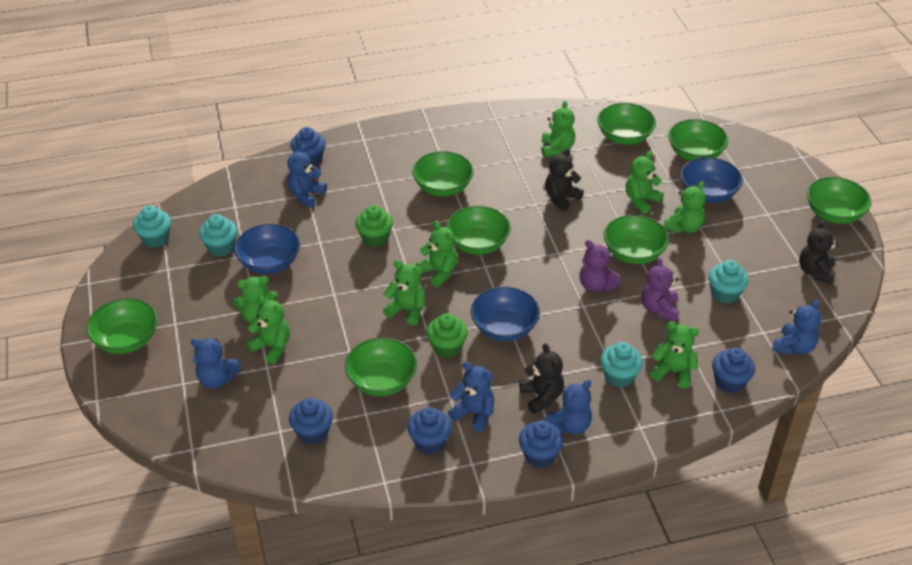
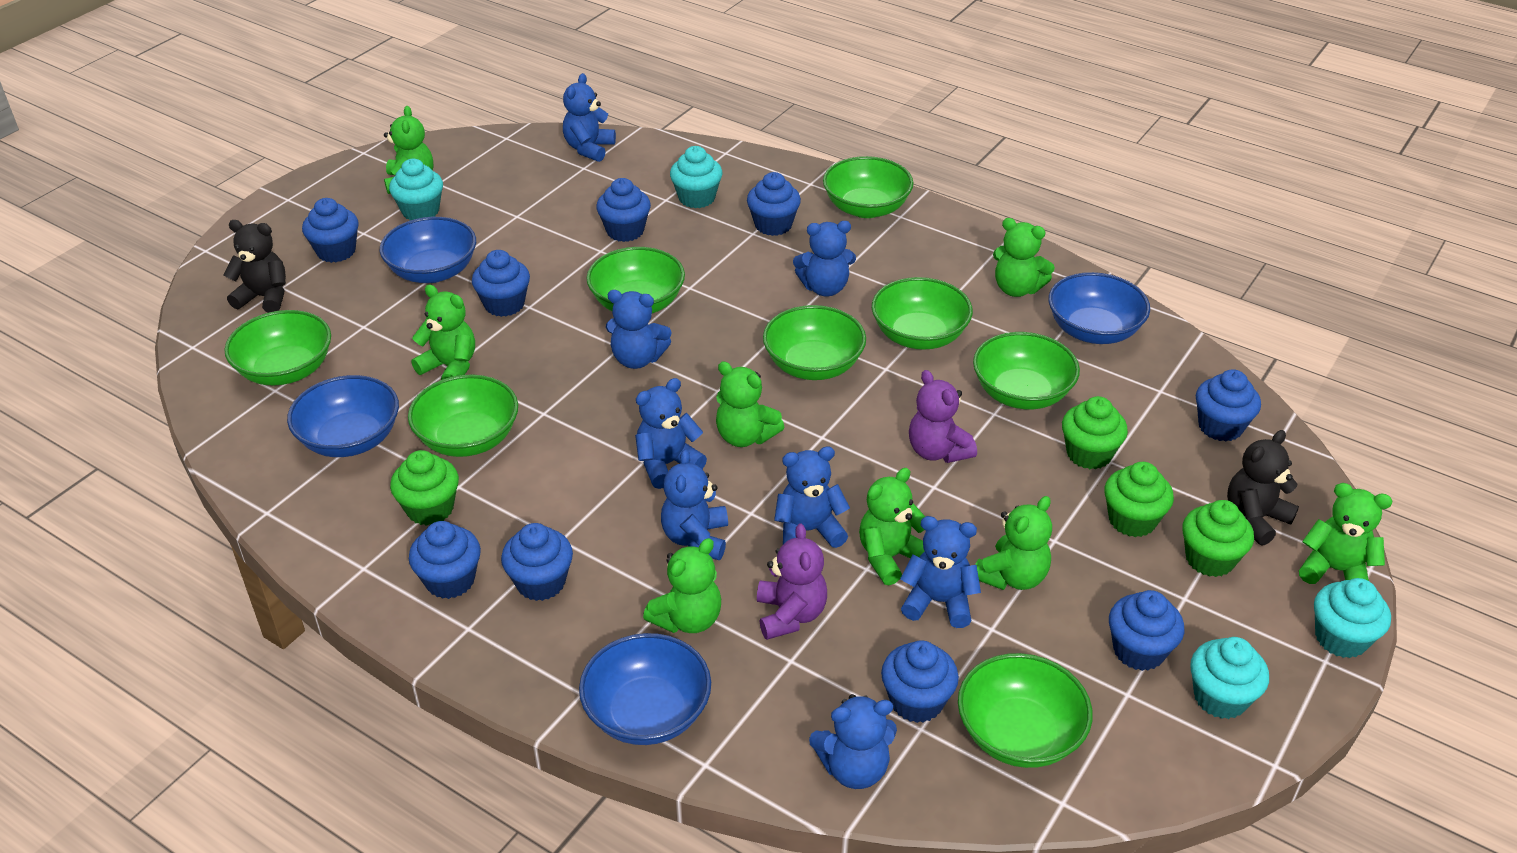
black teddy bear: [519,343,564,414] [545,149,584,211] [799,220,838,284] = 3 -> [223,220,286,313] [1227,430,1299,546] = 2
blue bowl: [234,224,300,274] [471,286,540,341] [681,157,743,203] = 3 -> [287,375,399,457] [380,217,476,283] [579,633,711,745] [1049,272,1150,344] = 4
blue cupcake: [289,398,333,445] [290,127,326,166] [407,407,452,454] [519,420,564,468] [712,347,755,393] = 5 -> [302,198,359,263] [409,521,481,599] [472,250,530,317] [501,523,573,601] [596,178,651,242] [747,172,801,236] [881,640,959,723] [1109,590,1184,671] [1196,369,1261,442] = 9
blue teddy bear: [191,338,241,389] [287,145,327,208] [448,362,494,432] [544,380,592,435] [772,300,822,355] = 5 -> [563,73,616,162] [606,290,671,369] [635,378,707,489] [661,449,728,560] [774,447,850,548] [793,221,856,296] [809,694,897,789] [900,516,981,628] = 8
green cupcake: [355,205,393,247] [426,313,468,358] = 2 -> [390,450,459,526] [1062,396,1128,469] [1104,462,1174,537] [1182,500,1254,577] = 4

